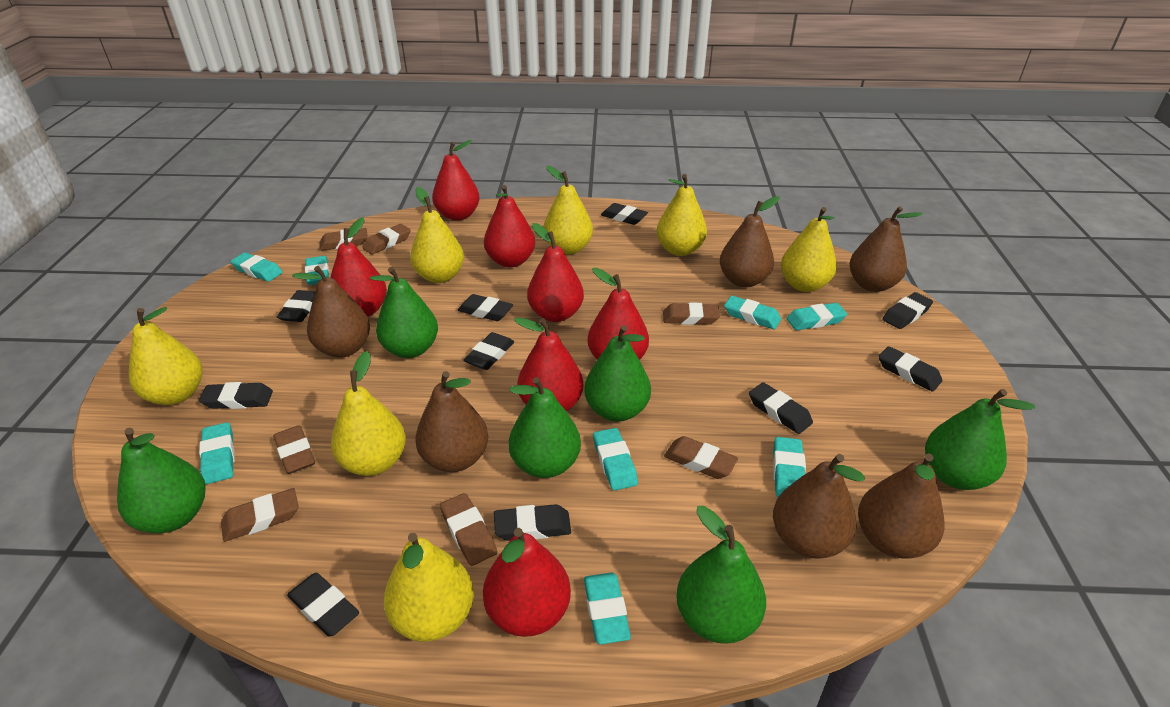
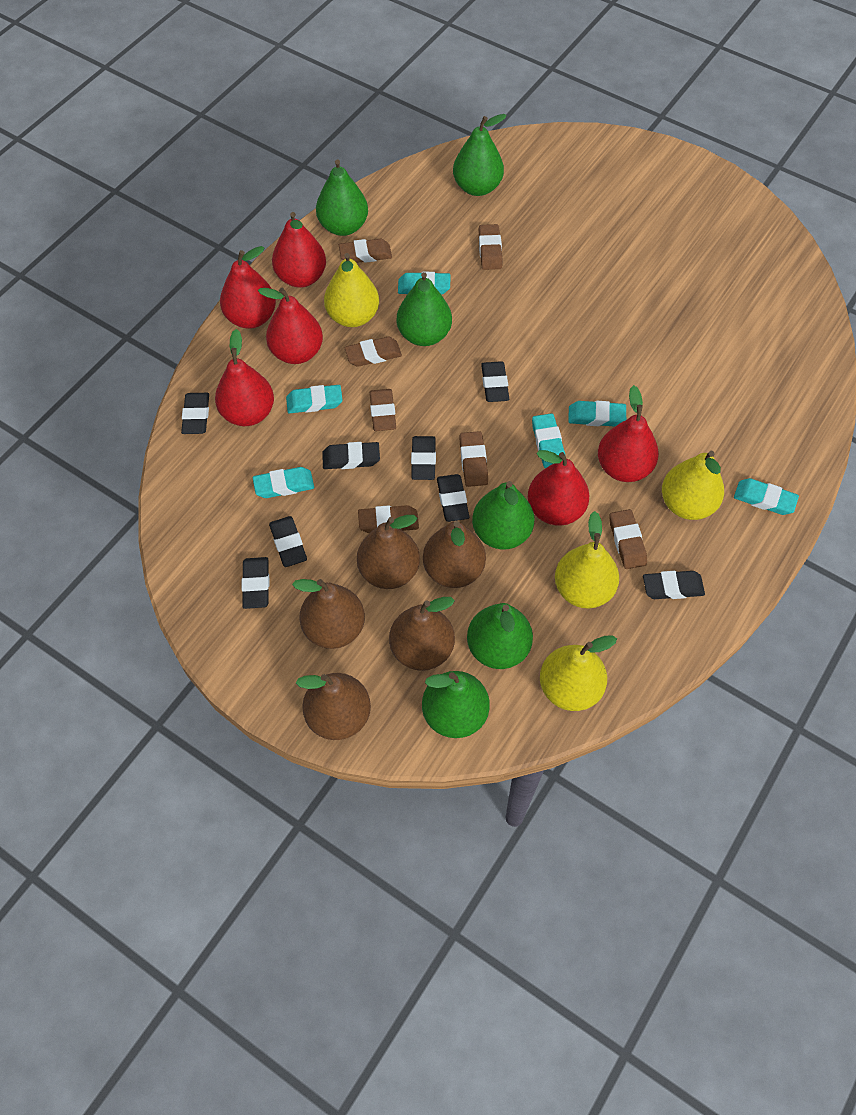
black eraser: [199,382,273,409] [277,290,315,322] [287,573,359,637] [457,294,513,321] [463,332,514,370] [494,504,571,541] [601,203,648,225] [749,382,813,434] [879,346,942,392] [882,292,933,329] = 10 -> [181,393,209,434] [242,557,269,609] [269,516,307,567] [322,442,380,469] [411,436,436,480] [437,474,469,522] [481,361,509,402] [643,571,705,599] = 8
brown pear: [292,266,370,357] [415,371,488,472] [720,196,780,287] [773,454,865,559] [849,206,923,292] [858,453,945,559] = 6 -> [292,579,365,649] [296,673,371,740] [357,515,420,589] [389,597,455,671] [423,521,486,588] = 5
red pear: [330,217,387,317] [432,140,480,221] [483,528,571,637] [484,185,535,267] [514,317,583,411] [527,223,584,322] [588,268,649,360] = 7 -> [215,329,274,426] [220,246,276,328] [258,288,323,364] [272,212,326,288] [528,450,589,526] [598,385,659,482] = 6
turquoise eraser: [199,422,235,484] [230,253,283,282] [305,256,329,285] [584,572,631,645] [593,428,638,491] [724,296,781,330] [773,437,806,497] [786,303,847,330] = 8 -> [253,467,314,498] [286,385,343,413] [398,272,450,295] [532,413,565,468] [568,401,626,427] [734,478,799,515] = 6
yellow pear: [129,307,203,405] [331,351,406,476] [384,533,474,642] [410,187,464,283] [543,166,593,255] [657,174,707,256] [781,207,837,292] = 7 -> [324,253,379,327] [540,635,617,711] [555,511,619,609] [662,451,724,520] = 4

